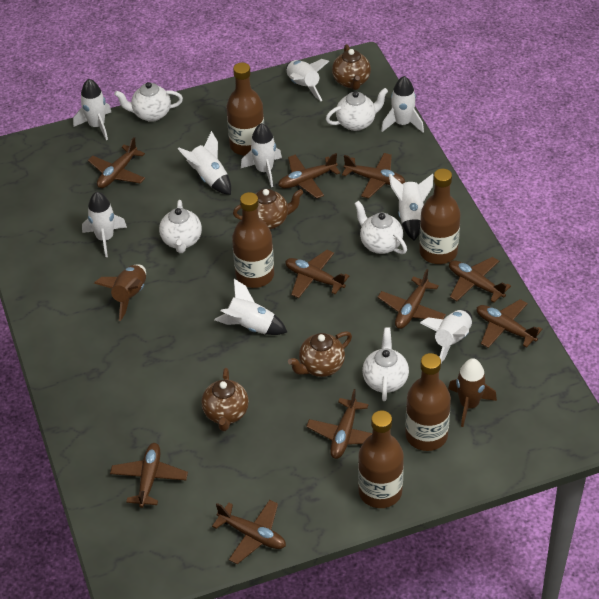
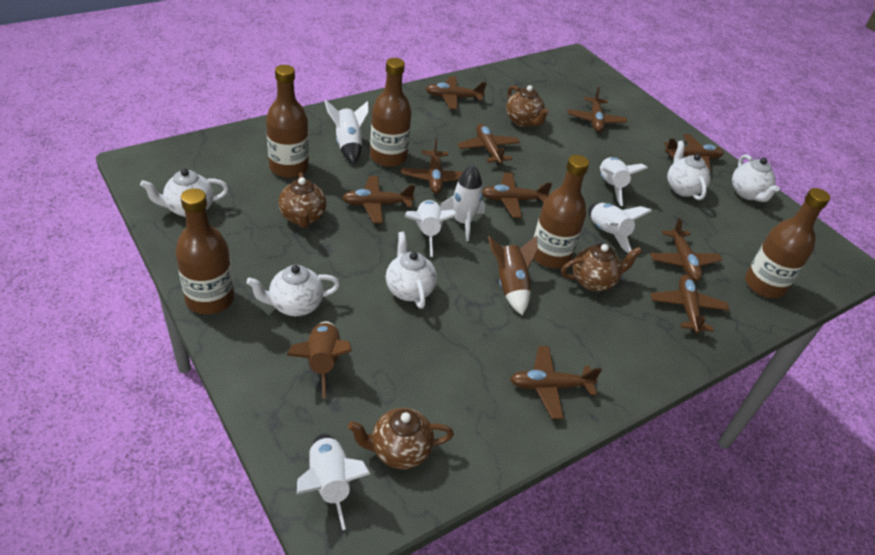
white rocket: [73,79,111,140] [82,191,127,257] [178,131,231,195] [215,279,287,335] [241,123,282,187] [286,59,329,101] [381,76,424,133] [389,174,433,240] [420,310,472,363] = 9 -> [297,434,370,530] [325,100,369,164] [404,200,457,257] [440,165,485,241] [588,203,652,253] [600,157,648,206] = 6

